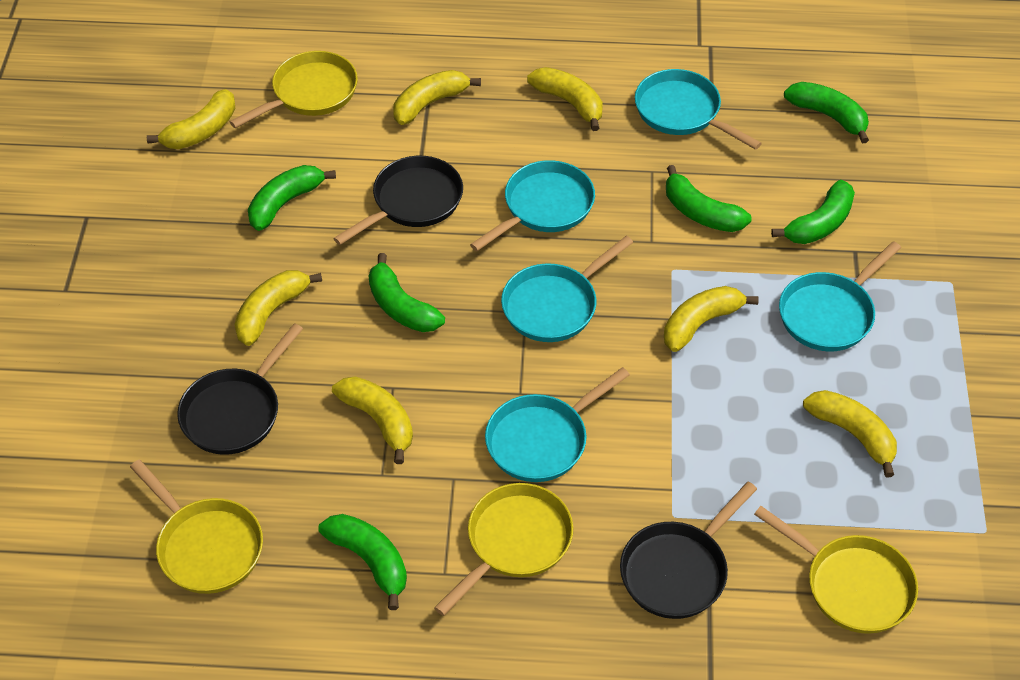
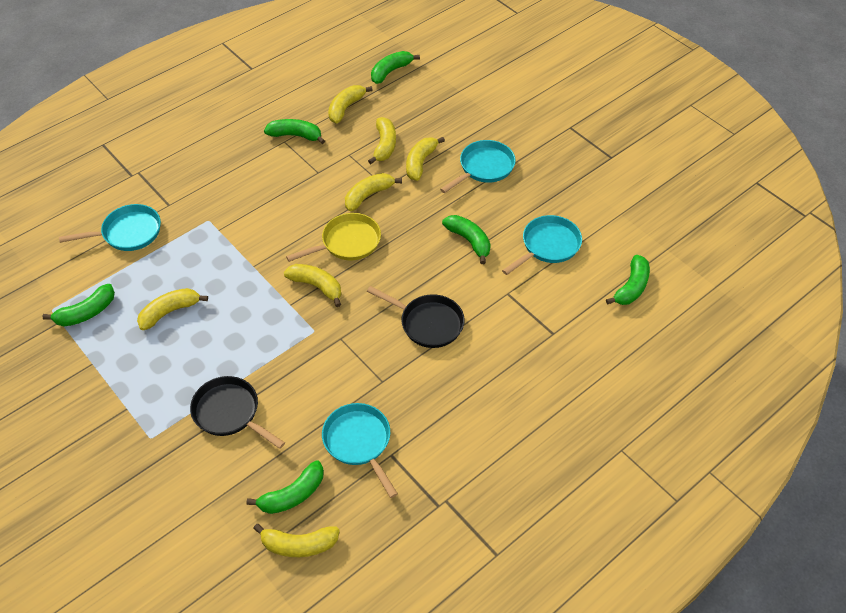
black pan: [177,323,303,455] [333,156,463,245] [620,482,757,619] = 3 -> [190,376,285,449] [367,286,465,348] = 2
turquoise pan: [470,160,595,251] [485,367,630,482] [501,236,633,342] [635,69,762,150] [779,241,901,351] = 5 -> [59,204,161,251] [322,403,398,498] [440,140,516,193] [502,215,582,275] = 4
yellow pan: [130,459,263,594] [230,51,358,128] [434,483,573,616] [754,506,918,634] = 4 -> [286,213,381,262] = 1

